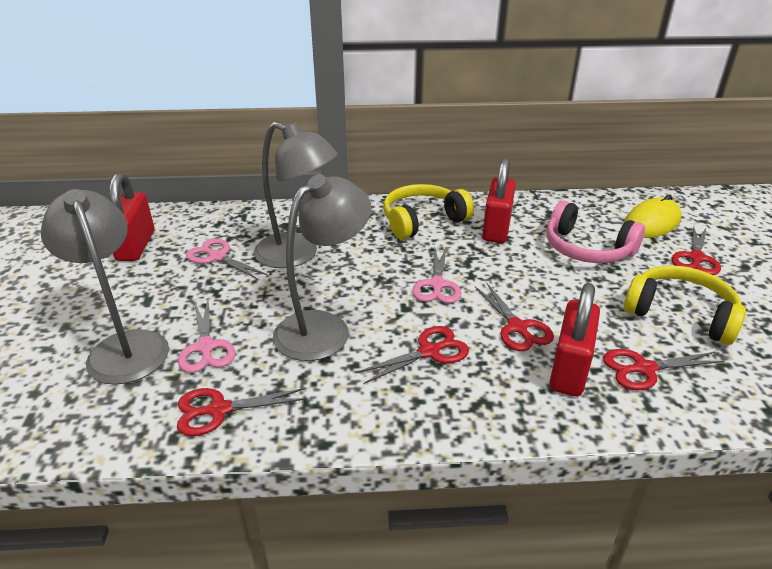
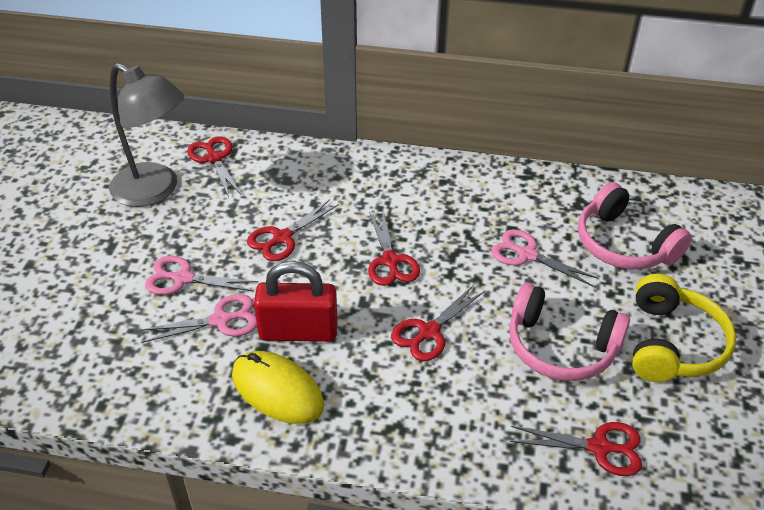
grey lamp: [40,189,169,385] [254,122,338,268] [273,174,371,361] = 3 -> [109,63,184,207] = 1
pink headphones: [546,201,645,263] = 1 -> [509,283,630,381] [578,182,692,269] = 2
red padlock: [109,173,154,261] [483,158,516,243] [549,283,600,396] = 3 -> [254,261,338,342] = 1
yellow headphones: [383,184,474,240] [624,265,746,345] = 2 -> [632,274,736,382] = 1

